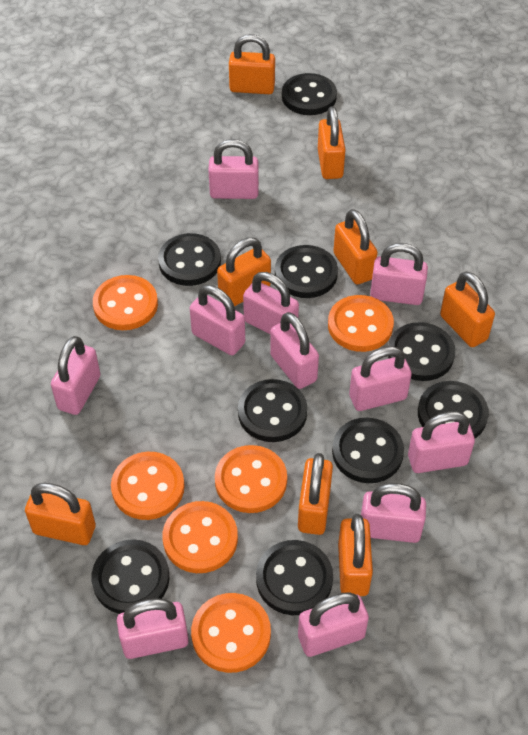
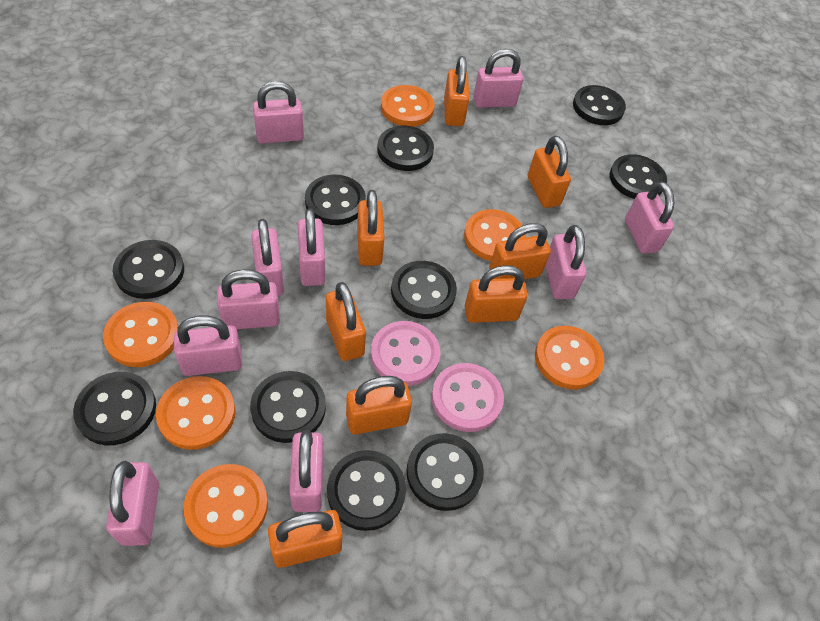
black button: [92,539,169,614] [158,233,221,286] [238,379,307,442] [256,540,333,615] [275,245,338,298] [282,73,337,115] [332,418,404,483] [388,322,455,381] [418,381,489,438] = 9 -> [73,372,156,445] [113,240,184,299] [250,371,326,443] [305,174,366,225] [327,450,406,531] [377,126,434,171] [391,261,457,319] [406,433,484,511] [573,85,626,125] [610,154,667,199] = 10
pink button: none = 0 -> [371,321,441,386] [431,363,504,432] = 2
pink padlock: [51,336,100,415] [117,598,189,659] [190,285,245,355] [208,139,259,199] [243,272,299,335] [270,312,319,389] [298,593,369,657] [349,346,412,411] [361,483,426,543] [370,243,428,305] [408,411,475,473] = 11 -> [106,461,159,546] [174,316,242,376] [217,269,280,329] [251,219,284,296] [253,81,304,144] [289,430,324,512] [298,209,326,286] [473,49,523,108] [545,225,586,299] [625,181,674,254] = 10

